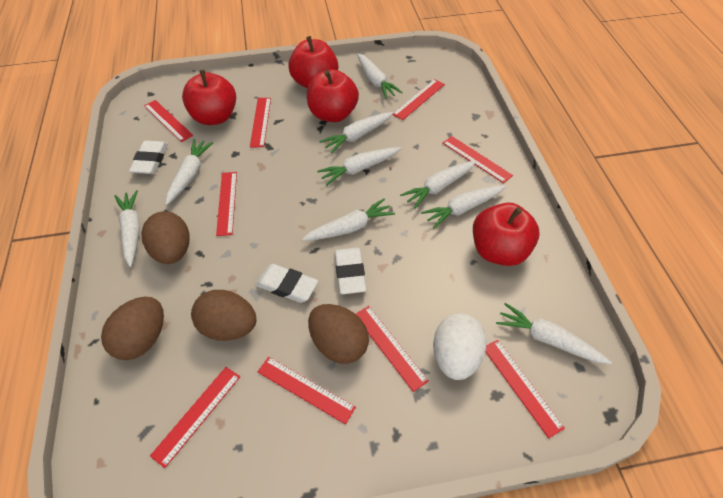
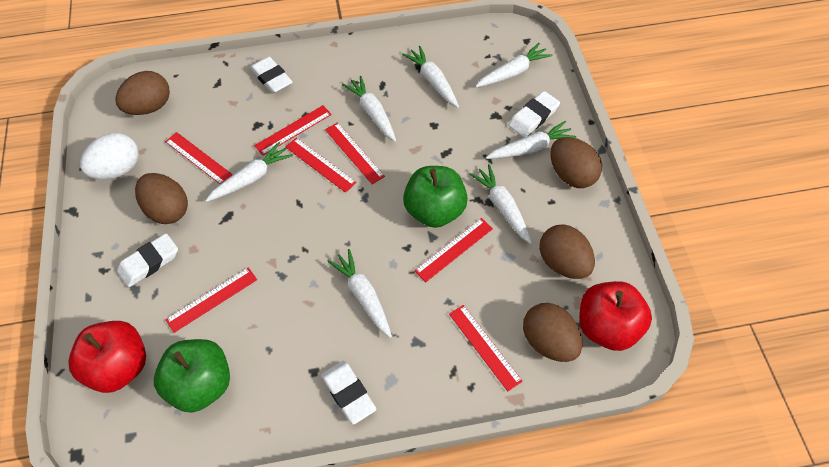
brown egg: [101,297,164,360] [141,211,190,264] [191,290,256,341] [308,304,369,364] = 4 -> [116,71,170,115] [135,173,188,224] [523,303,582,362] [539,225,595,279] [551,137,602,188] = 5
green apple: none = 0 -> [154,339,230,413] [403,166,468,228] = 2
red apple: [182,70,236,125] [288,36,338,88] [307,69,359,122] [473,203,540,266] = 4 -> [69,321,146,393] [579,281,652,351] = 2
red ruler: [144,100,193,142] [150,367,240,468] [216,172,237,236] [250,98,271,147] [257,357,356,424] [356,306,429,392] [392,79,445,120] [443,136,513,183] [486,340,565,438] = 9 -> [165,132,233,184] [165,268,257,333] [254,105,332,156] [285,138,357,193] [325,122,385,184] [414,218,493,282] [449,305,523,392] = 7
white carrot: [114,190,140,267] [166,139,213,205] [302,198,395,241] [317,147,401,185] [319,112,393,154] [357,53,403,99] [400,160,477,209] [421,185,506,229] [496,303,612,364] = 9 -> [205,142,293,202] [327,249,392,338] [342,76,396,142] [402,46,459,108] [469,164,532,244] [475,43,552,87] [486,121,576,159] = 7
white eraser: [129,141,168,174] [255,264,318,303] [335,248,366,294] = 3 -> [117,233,178,287] [250,57,293,94] [321,361,376,425] [509,91,560,137] = 4

